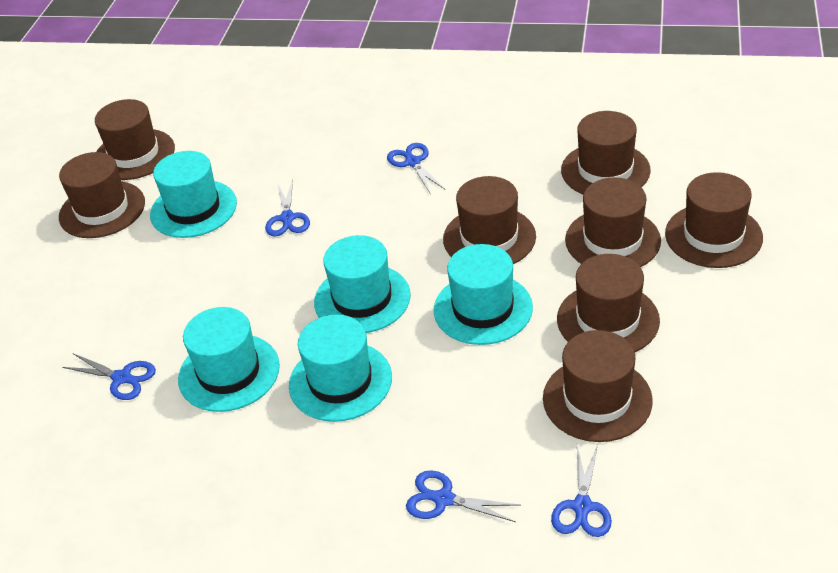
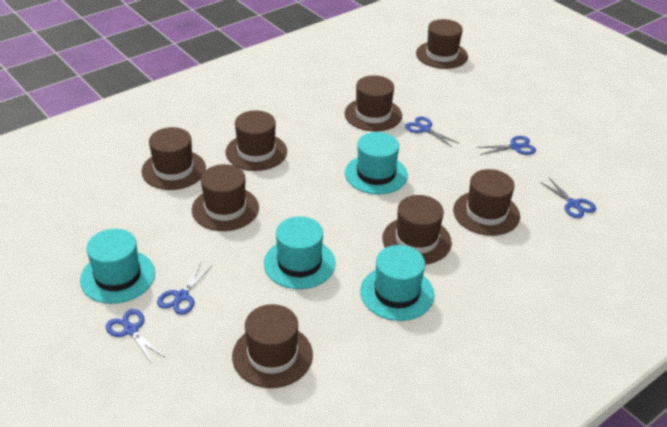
turquoise hat: [150,151,237,238] [178,307,280,412] [289,315,392,422] [314,235,411,333] [434,244,533,345] = 5 -> [80,229,155,304] [264,216,335,289] [345,132,408,195] [360,245,434,321] = 4

